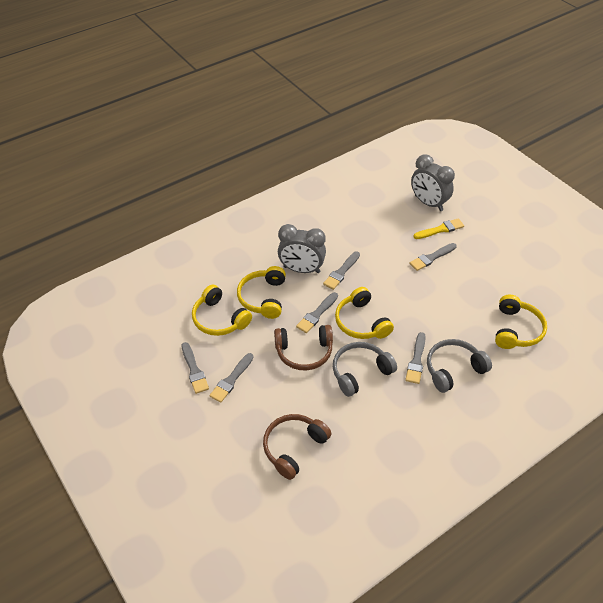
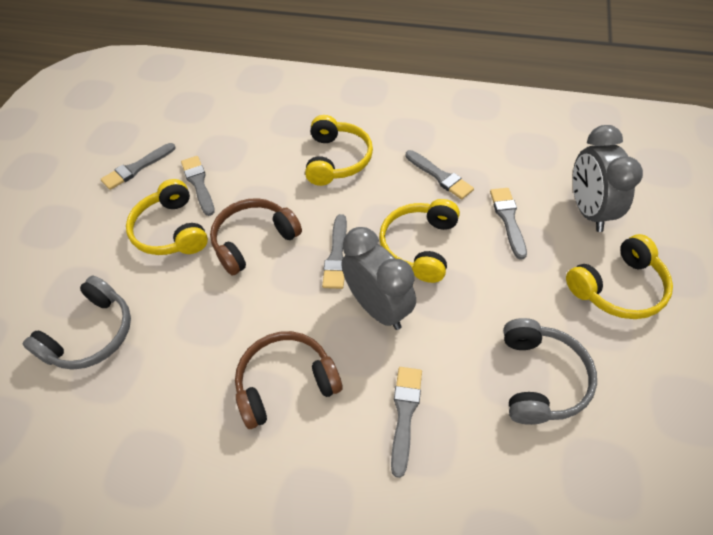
yellow brush: [413,218,464,239] = 1 -> none = 0

